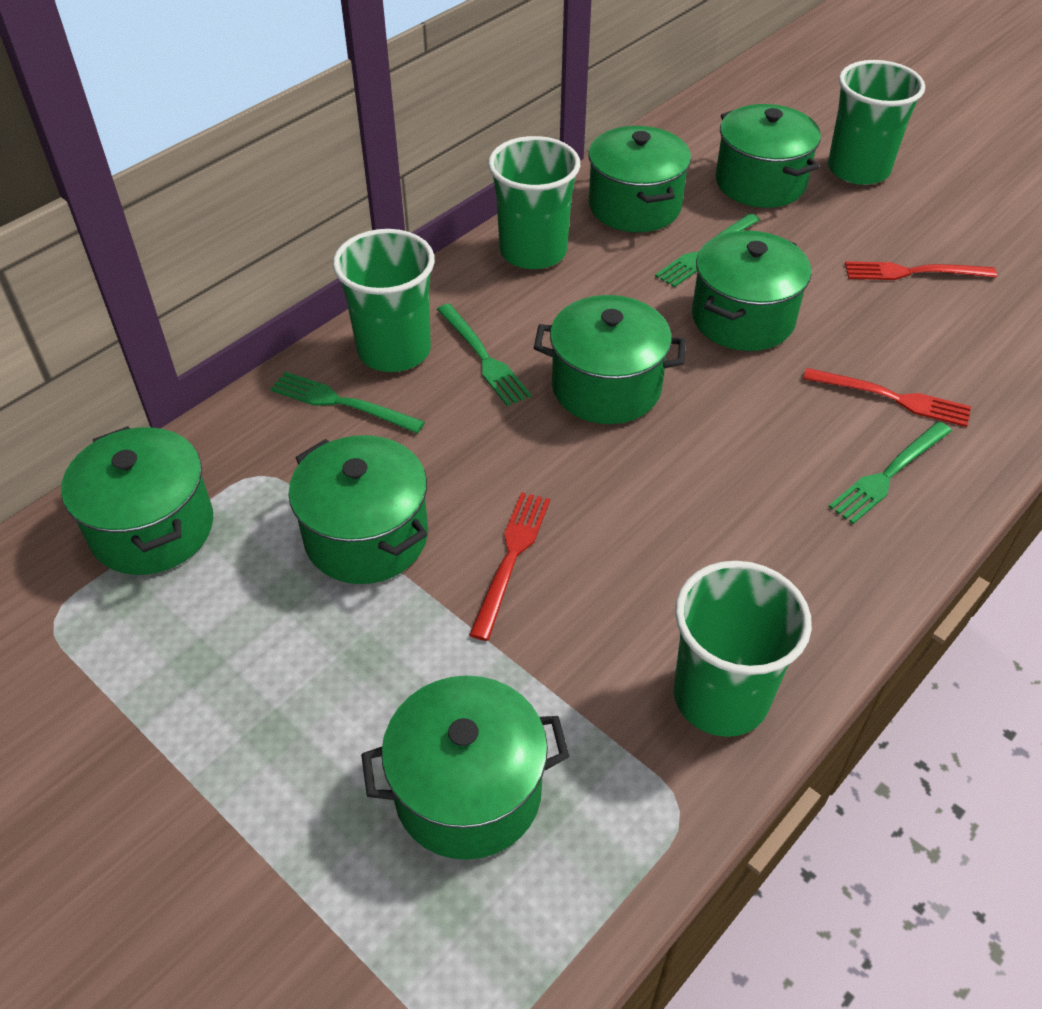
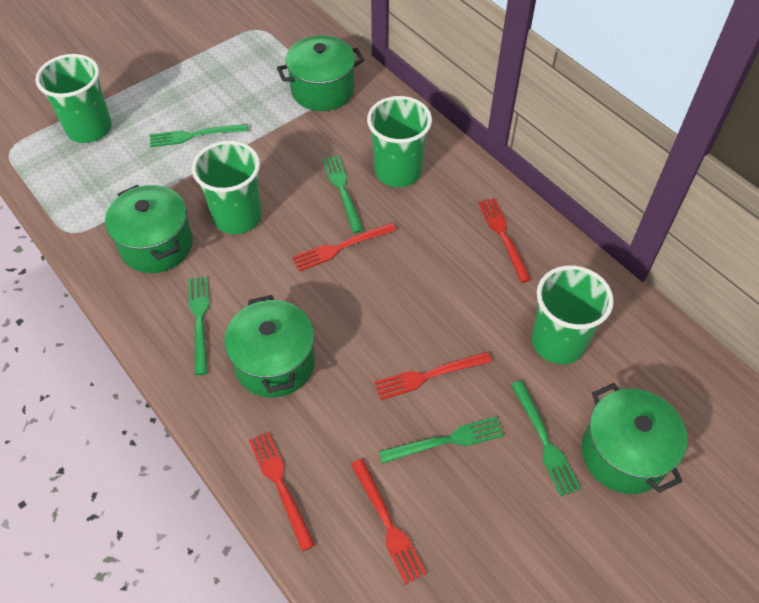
green fork: [270,372,425,433] [437,304,531,406] [655,213,760,287] [828,421,952,524] = 4 -> [150,124,248,147] [189,276,209,375] [322,155,363,233] [379,417,504,464] [511,380,581,497] = 5
green pot: [61,426,213,575] [288,435,428,584] [361,676,569,860] [534,295,686,424] [588,126,691,232] [692,230,811,351] [715,104,821,208] = 7 -> [105,185,193,273] [224,295,315,398] [277,35,364,111] [581,383,687,494] = 4
red fork: [469,492,550,641] [803,368,971,427] [845,261,997,280] = 3 -> [249,432,315,551] [292,223,397,271] [351,459,427,585] [374,352,492,400] [478,198,531,283] = 5

